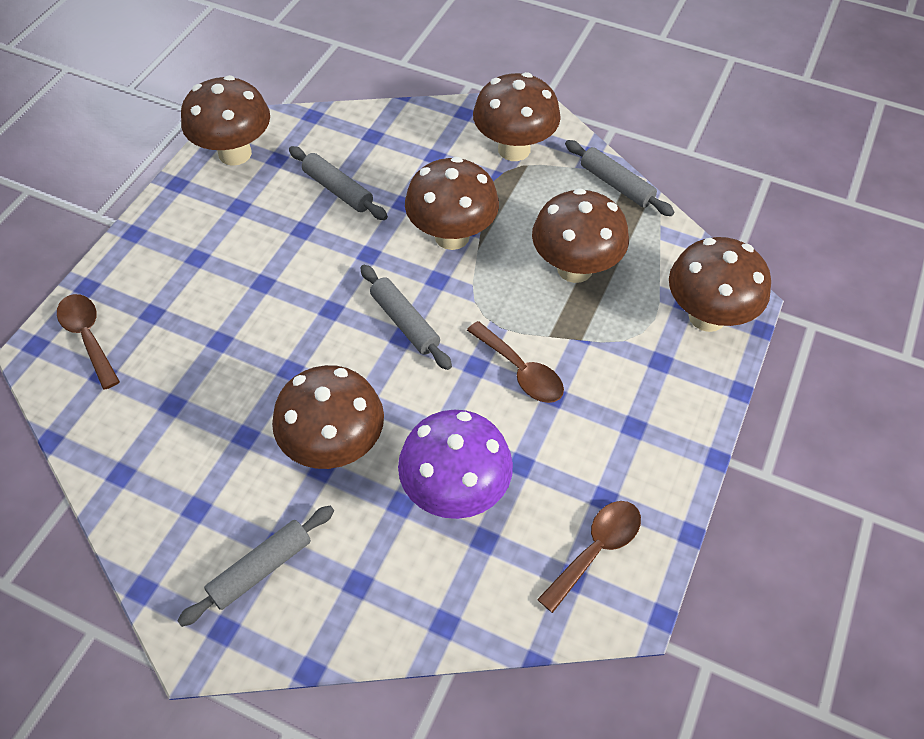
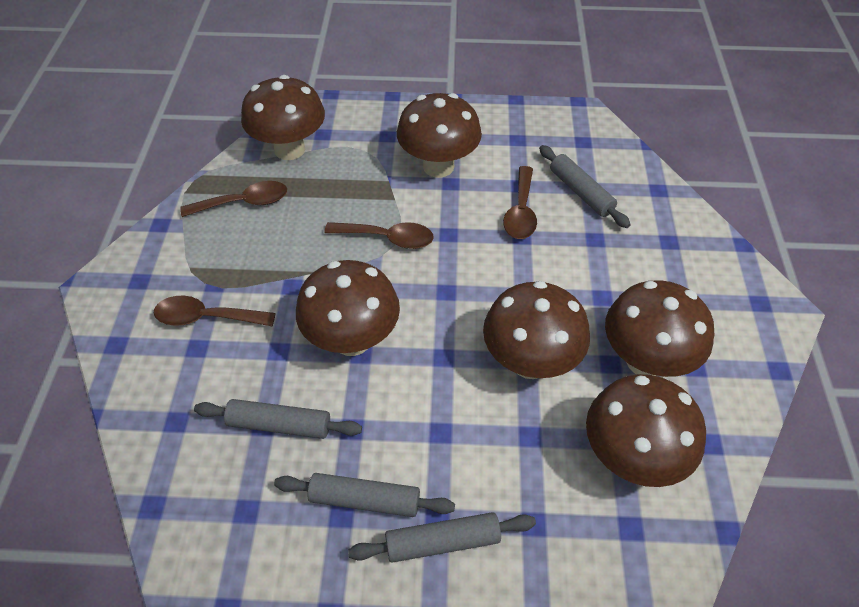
brown spoon: [57,294,120,390] [467,321,564,403] [537,501,641,613] = 3 -> [154,296,276,326] [180,181,287,217] [324,222,434,249] [503,166,537,239] = 4
purple mushroom: [398,410,513,519] = 1 -> none = 0

